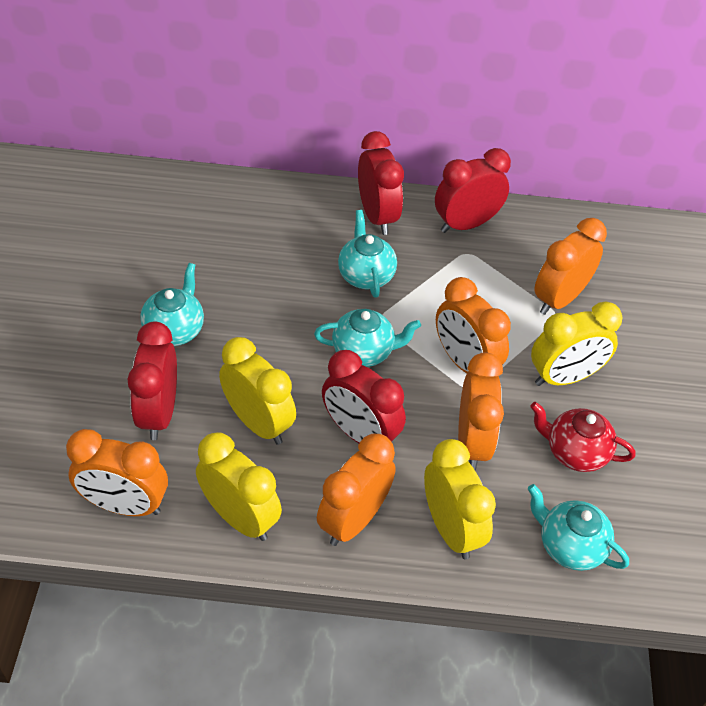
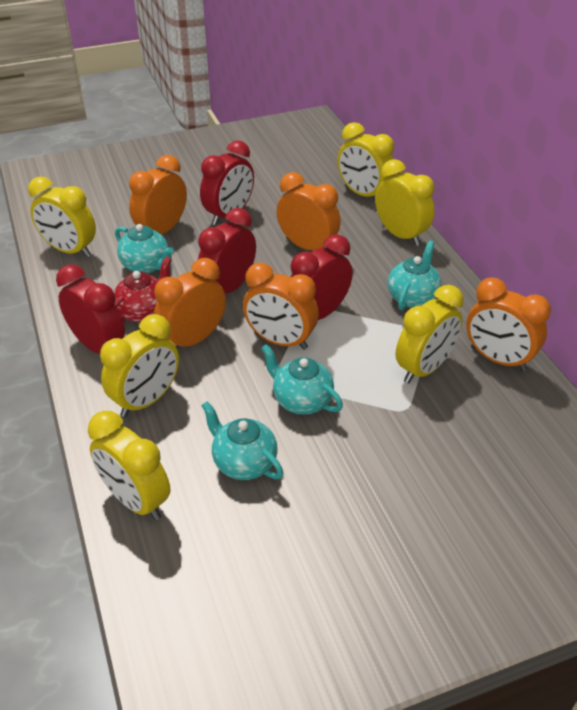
yellow clock: [196,432,282,541] [219,337,296,445] [424,439,496,559] [531,302,622,386] = 4 -> [28,177,96,257] [88,411,171,520] [100,314,179,417] [337,122,394,197] [375,159,435,246] [395,285,464,384] = 6

